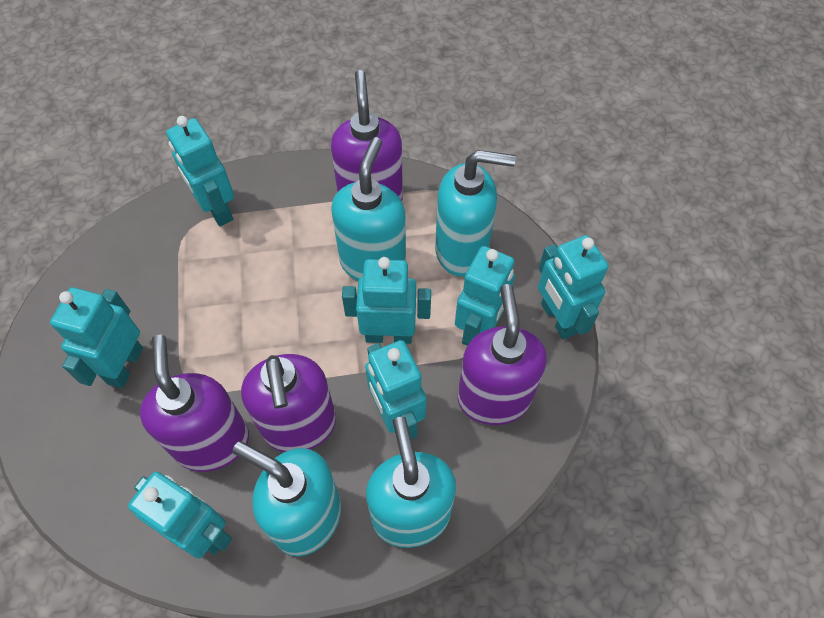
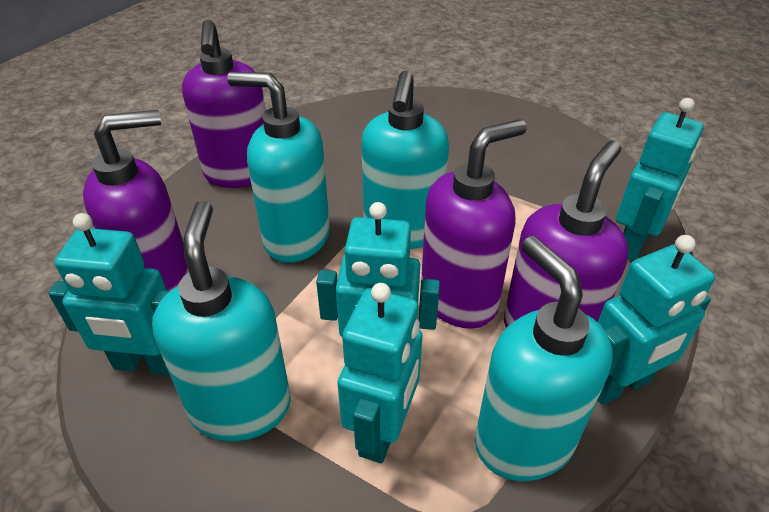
turquoise robot: [50,287,143,388] [128,472,232,559] [166,116,234,226] [342,257,431,344] [365,340,426,439] [455,246,515,346] [538,235,609,340] = 7 -> [48,213,170,375] [316,202,440,337] [337,283,422,463] [598,235,715,405] [616,98,704,261] = 5

